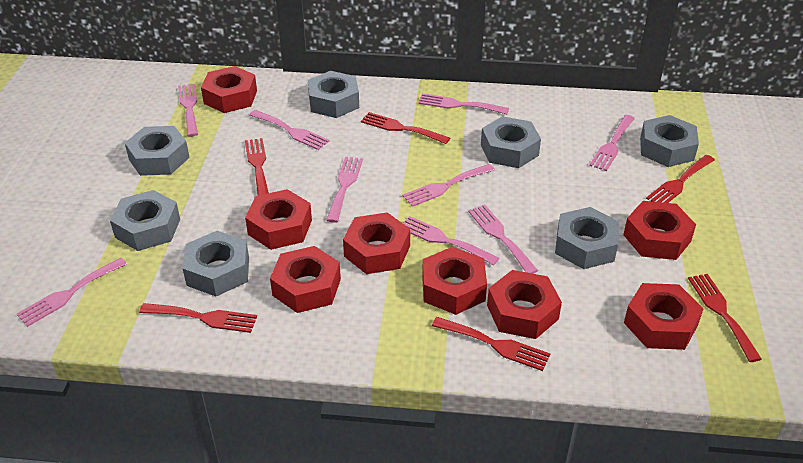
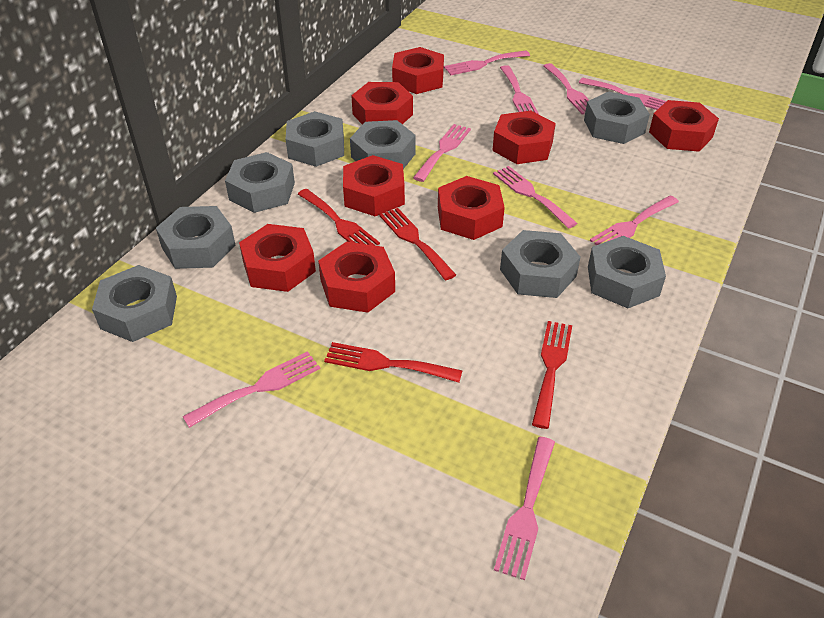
grey nut: [110,190,180,251] [125,126,190,176] [183,231,249,296] [308,71,359,118] [481,116,541,168] [555,207,619,269] [640,115,699,167] = 7 -> [92,265,177,342] [156,206,236,269] [225,152,295,213] [286,111,344,167] [350,120,416,169] [500,230,580,298] [584,91,650,144] [588,236,666,308] = 8
red fork: [139,303,257,333] [245,138,269,196] [361,112,450,144] [432,317,550,371] [646,155,715,203] [688,274,762,362] = 6 -> [298,189,380,246] [324,342,463,382] [379,208,456,281] [532,321,572,429] = 4

